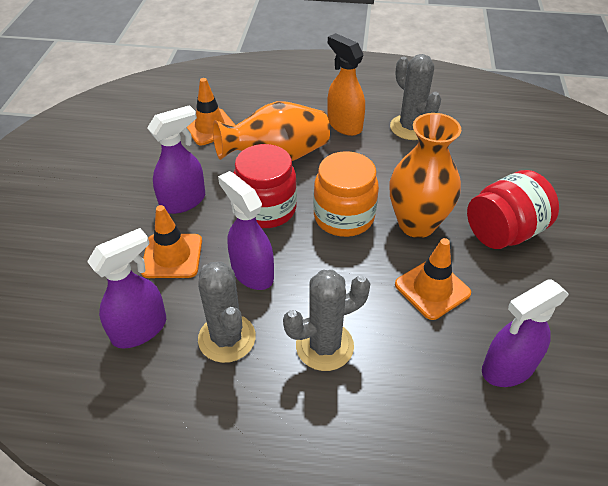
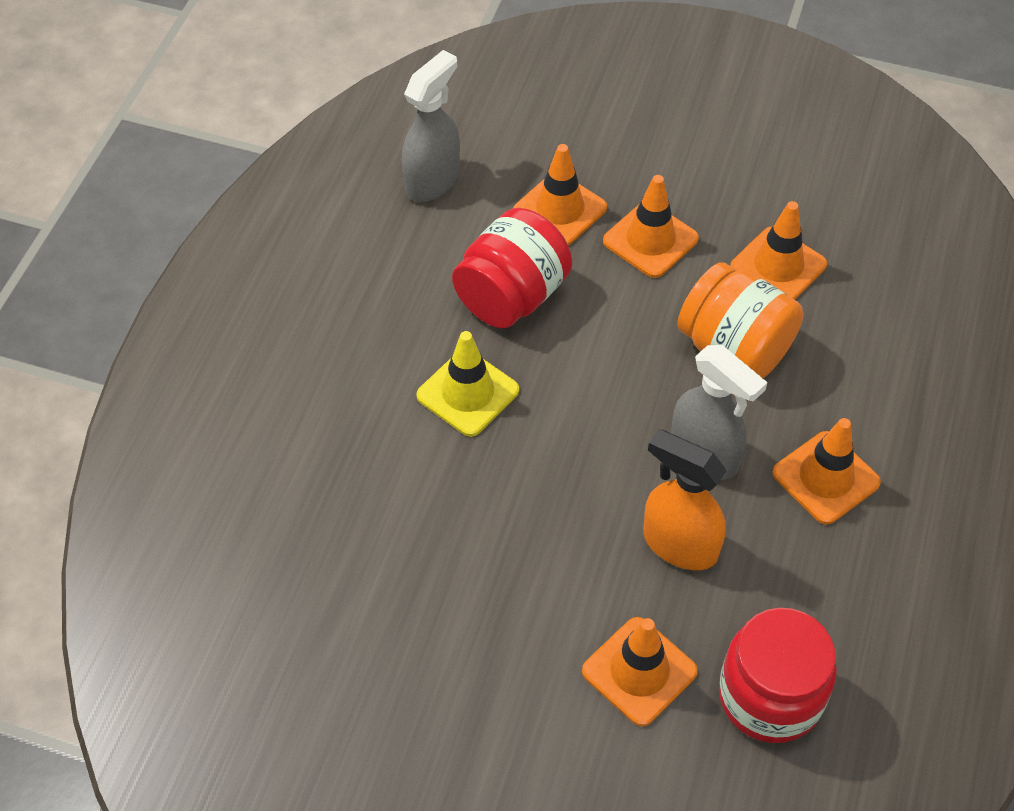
grey cactus: [198,262,256,363] [283,270,370,371] [390,54,441,140] = 3 -> none = 0
grey spray bottle: none = 0 -> [402,50,460,202] [671,345,768,480] = 2
orange traffic cone: [141,205,202,278] [186,78,235,145] [395,238,471,320] = 3 -> [513,144,607,246] [582,617,698,726] [603,175,699,278] [730,201,827,300] [773,418,881,524] = 5
orange vase: [213,101,330,161] [389,113,461,238] = 2 -> none = 0
purple spray bottle: [87,228,166,348] [147,105,205,214] [218,171,274,290] [482,279,569,387] = 4 -> none = 0
yellow traffic cone: none = 0 -> [416,331,519,437] = 1

